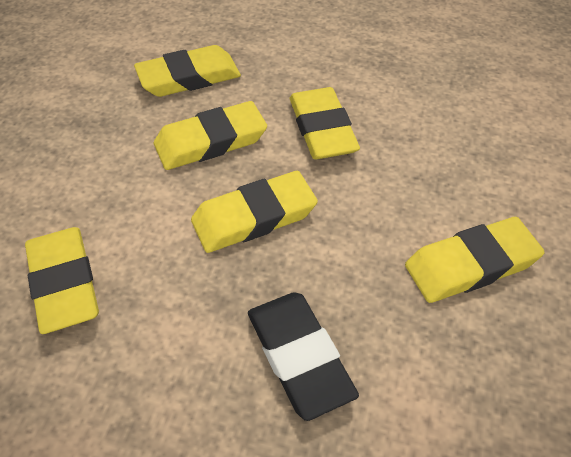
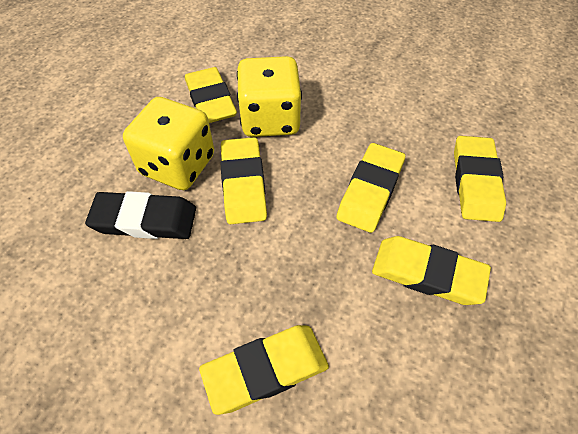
yellow dice: none = 0 -> [123,97,214,190] [237,56,302,137] = 2

